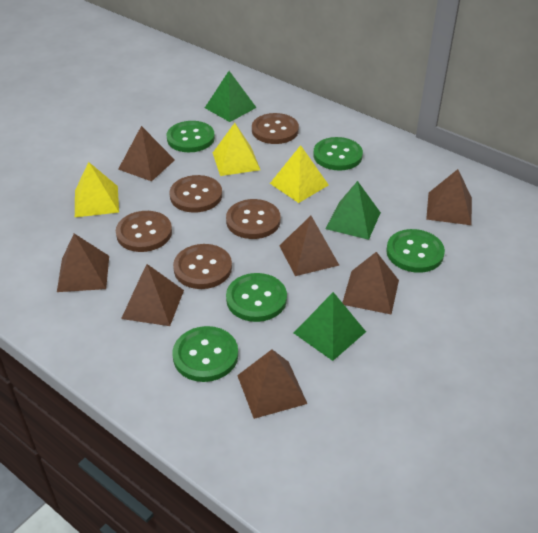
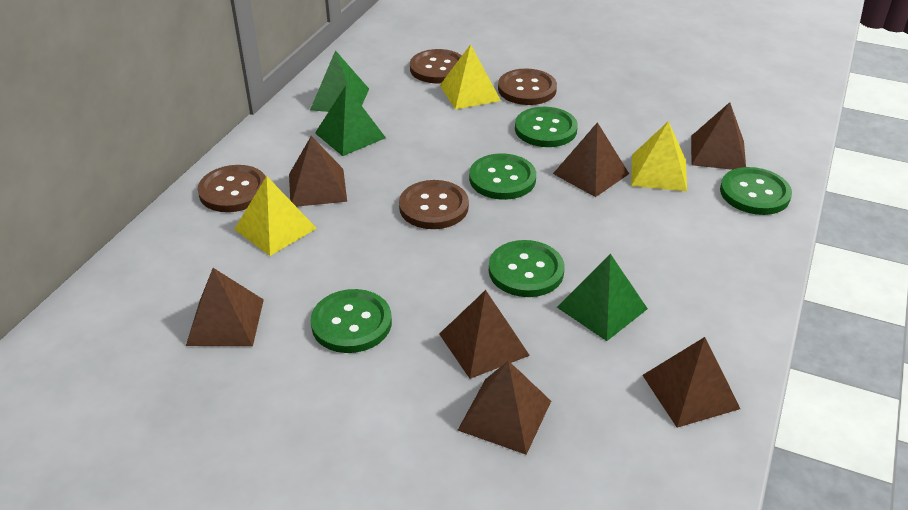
brown button: [116,211,172,252] [169,175,222,213] [173,244,232,289] [226,199,280,239] [252,113,299,144] = 5 -> [197,165,266,212] [399,180,469,229] [410,49,462,83] [498,68,557,105] = 4

